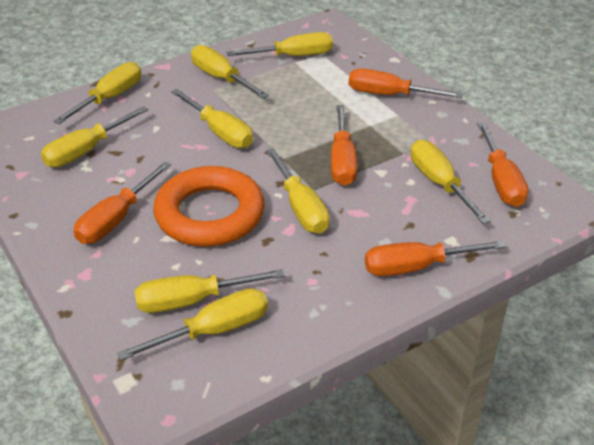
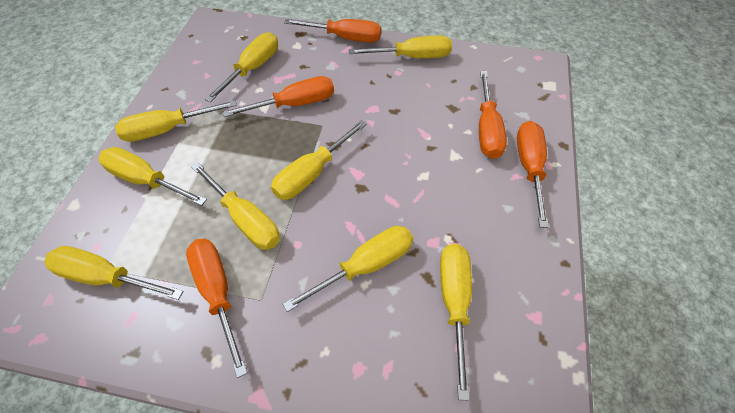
orange ring: [153,166,265,247] = 1 -> none = 0

